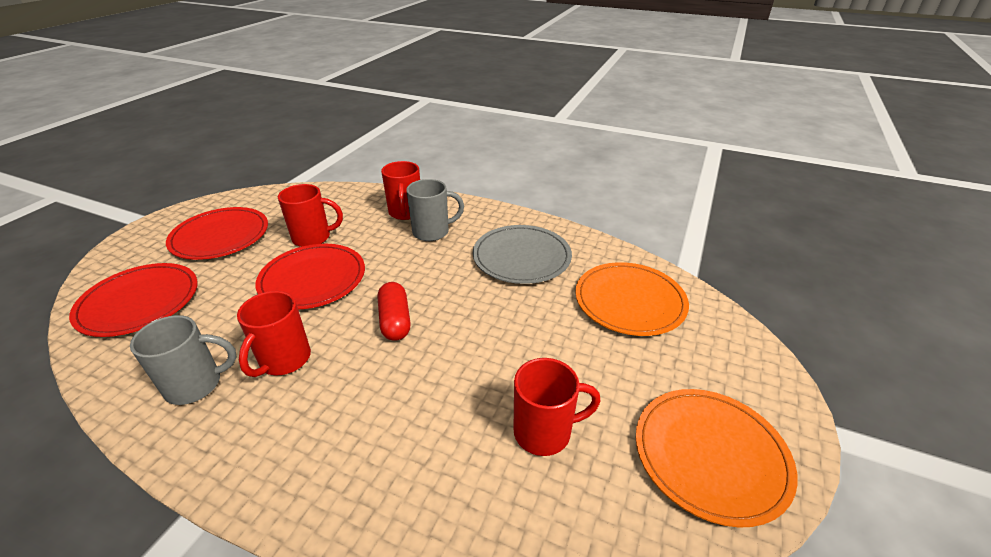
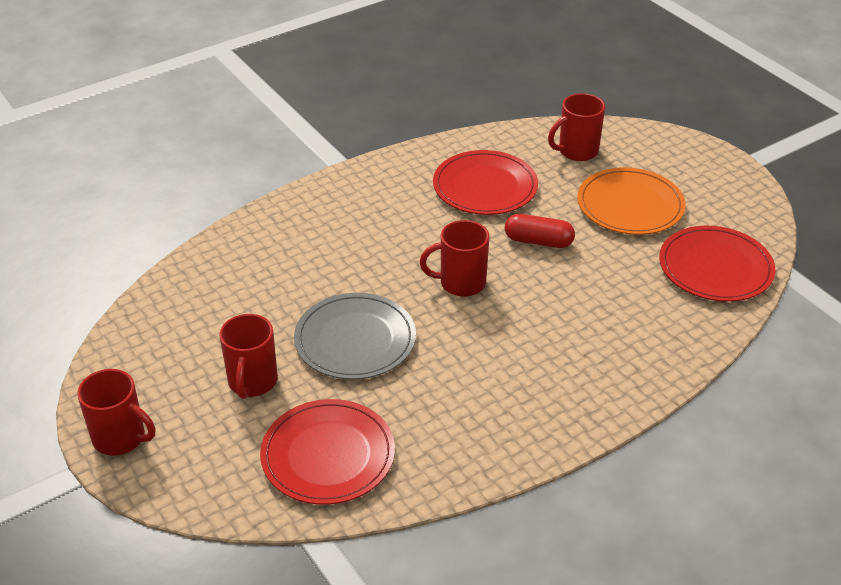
grey mug: [130,315,237,405] [406,179,464,241] = 2 -> none = 0
orange plate: [575,262,689,336] [636,389,798,528] = 2 -> [577,168,686,235] = 1

